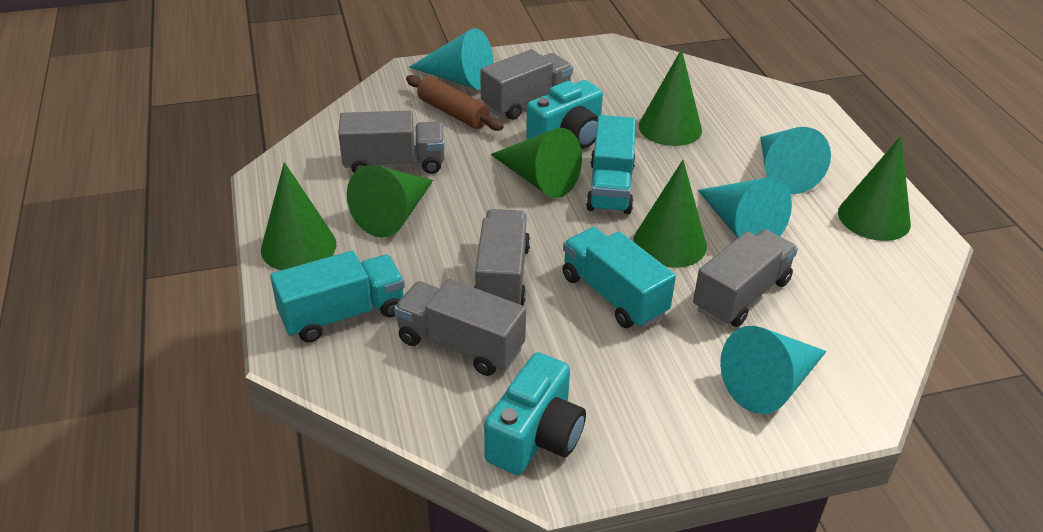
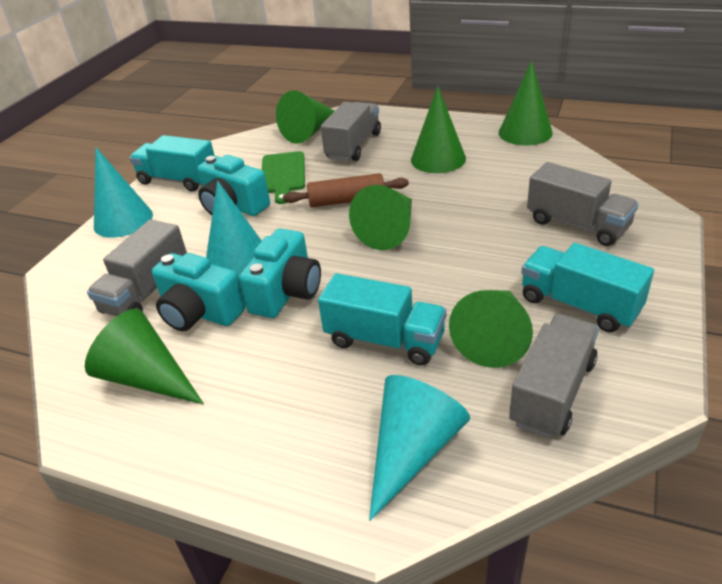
green cutting board: none = 0 -> [262,151,305,204] = 1
grey truck: [338,111,445,174] [394,279,526,376] [475,209,530,306] [480,49,573,120] [693,229,798,327] = 5 -> [87,220,187,316] [321,102,381,161] [509,314,599,439] [527,162,639,246] = 4
turquoise camera: [484,352,586,475] [526,80,603,149] = 2 -> [152,253,246,331] [198,155,270,216] [239,228,321,318] = 3
turquoise cone: [409,28,494,90] [698,177,792,238] [720,326,827,414] [760,127,831,194] = 4 -> [94,147,153,238] [206,181,262,278] [369,375,470,521] = 3

